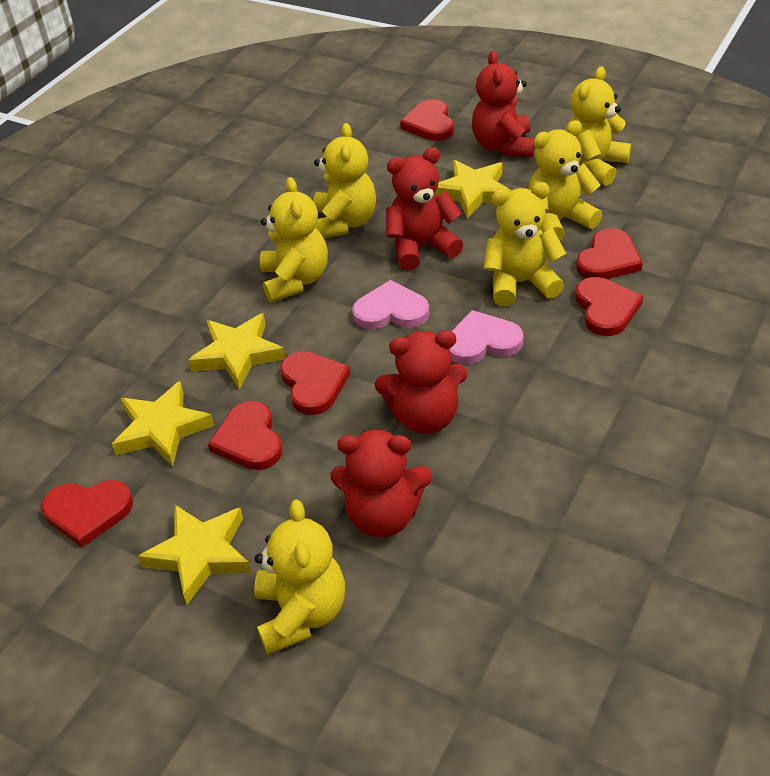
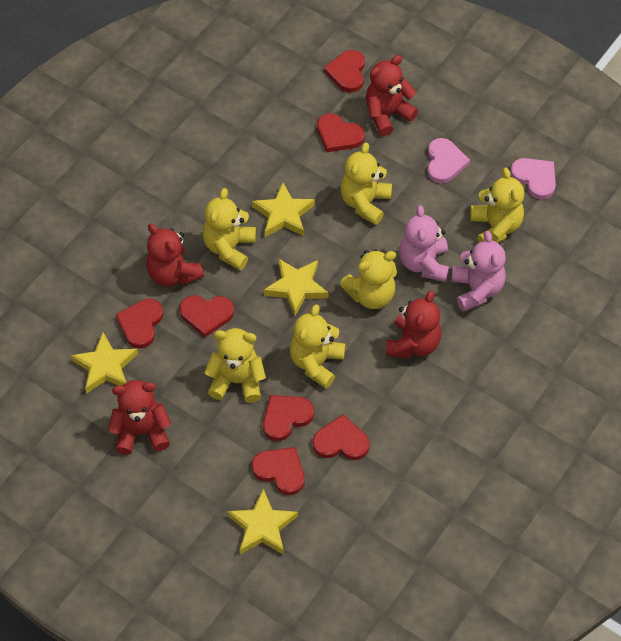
pink teddy bear: none = 0 -> [399,205,449,282] [451,231,506,312] = 2
red heart: [41,480,133,547] [208,401,282,470] [280,351,350,415] [400,99,454,141] [575,277,643,336] [576,228,643,279] = 6 -> [116,299,163,348] [179,295,234,337] [252,447,305,495] [263,395,314,441] [312,414,370,460] [317,113,365,152] [324,50,365,93] = 7

